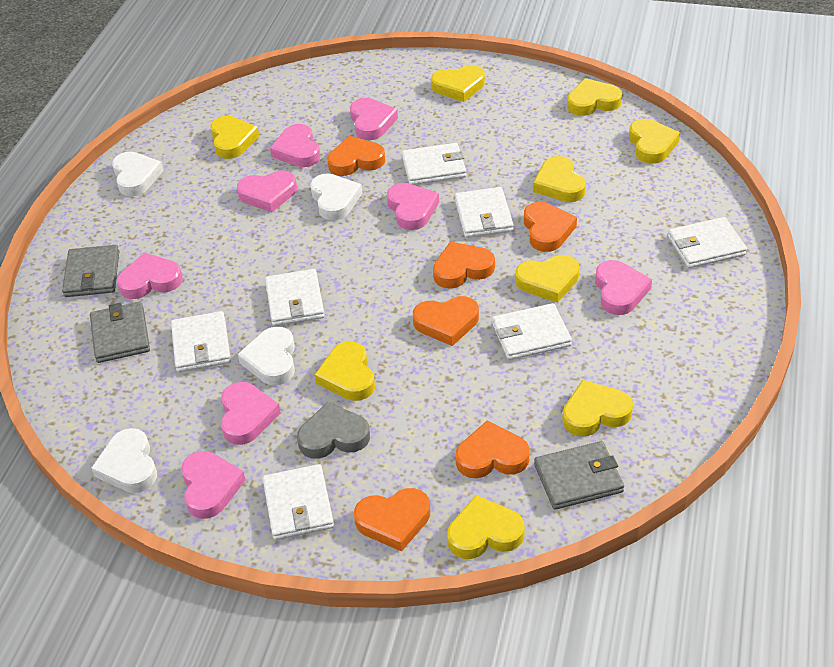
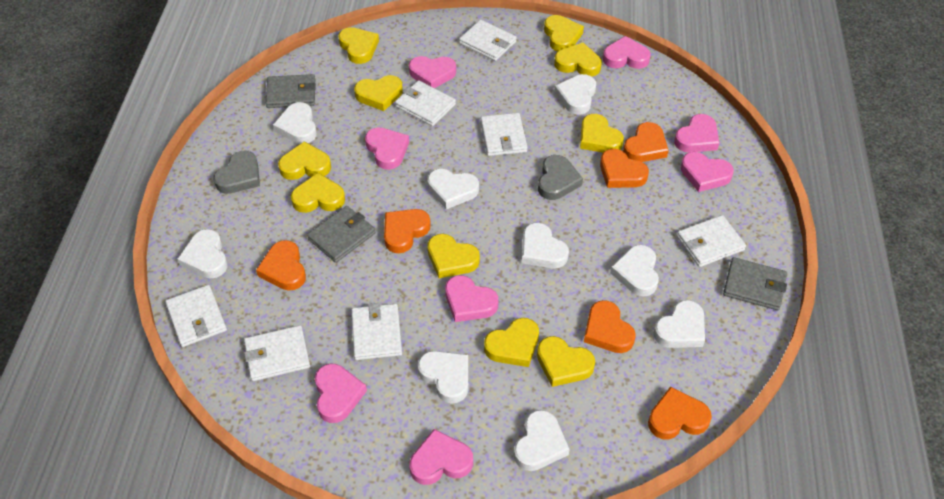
grey heart: [297,402,370,459] = 1 -> [213,151,260,194] [538,155,583,200] = 2
white heart: [92,428,157,493] [112,152,164,196] [238,326,295,385] [310,173,362,220] = 4 -> [177,229,228,279] [273,102,317,144] [418,351,468,404] [427,169,479,209] [514,410,570,471] [522,223,569,269] [554,74,596,115] [610,245,659,297] [653,300,705,348] = 9
yellow heart: [210,116,259,159] [315,341,375,401] [431,65,485,102] [447,495,525,559] [515,255,579,303] [533,156,586,202] [562,380,633,437] [567,78,622,116] [629,119,680,164] = 9 -> [278,141,331,180] [291,173,345,213] [338,27,379,64] [354,75,403,111] [428,234,480,278] [484,318,539,367] [537,336,595,387] [544,15,584,51] [554,43,602,77] [580,114,624,153] = 10

